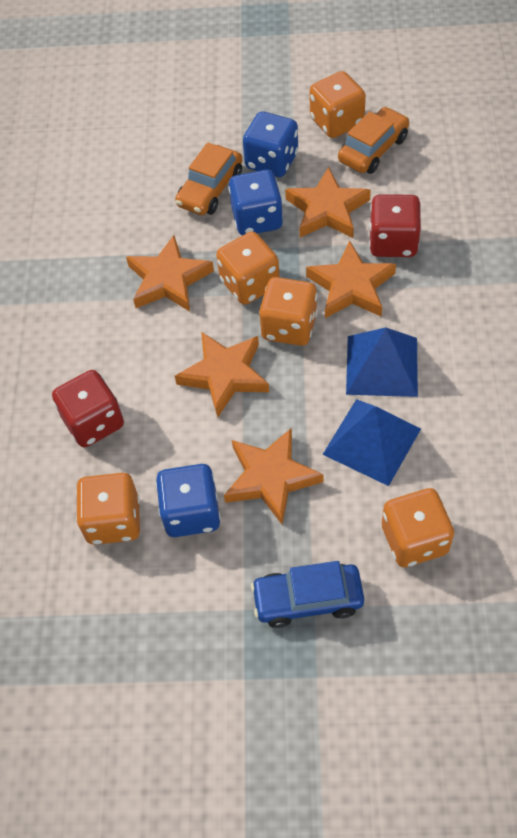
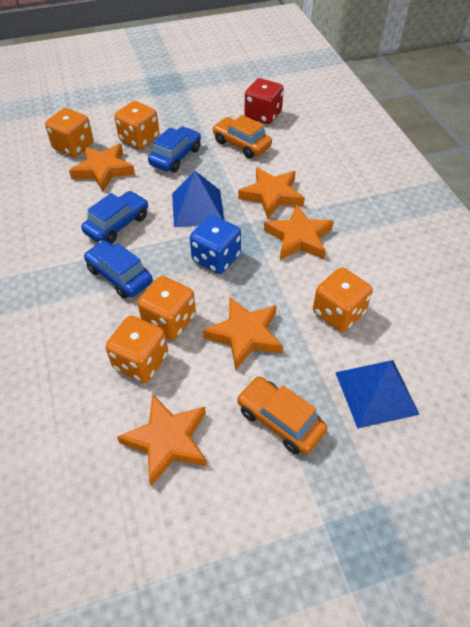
blue car: [251,561,364,628] = 1 -> [81,191,148,244] [84,240,153,299] [148,127,201,172] = 3
blue dice: [156,464,221,537] [228,170,283,235] [243,111,298,177] = 3 -> [190,215,241,274] = 1
red dice: [52,370,124,447] [369,194,421,257] = 2 -> [245,78,284,124] = 1

